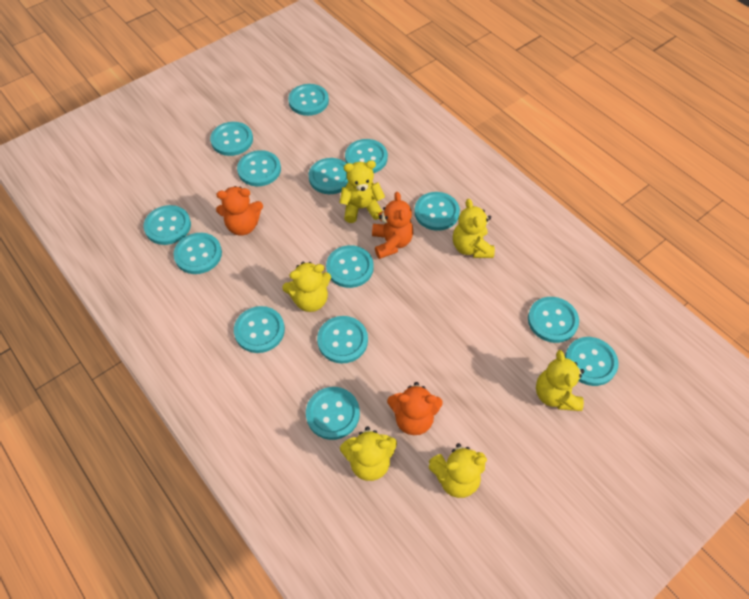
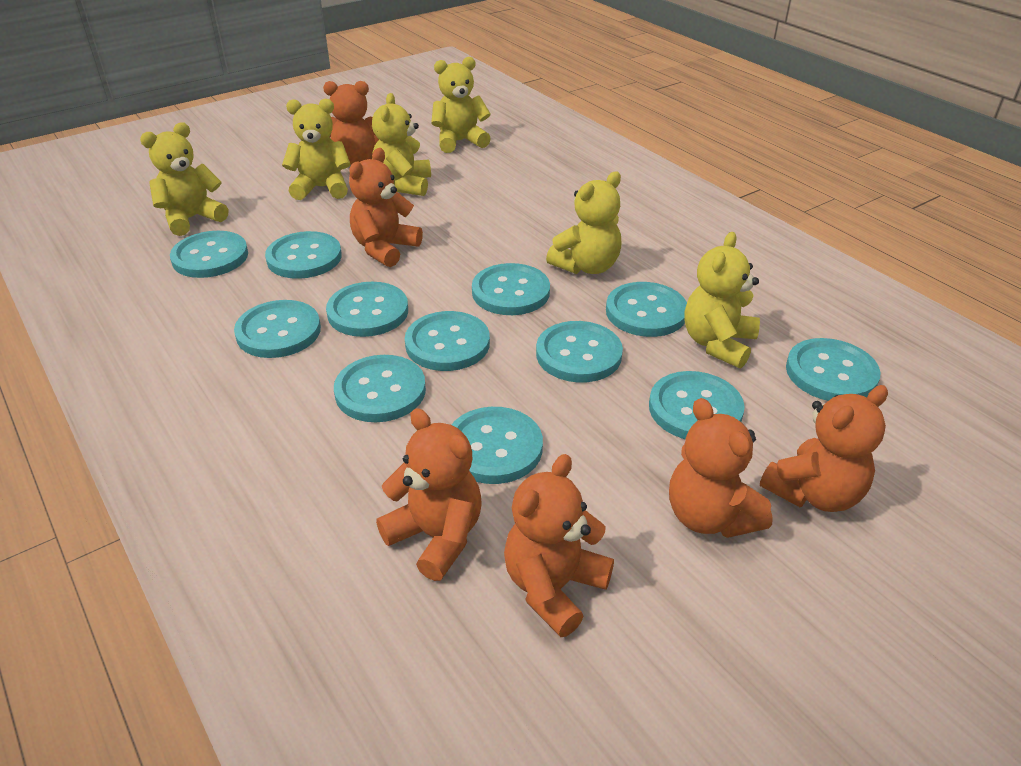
orange teddy bear: [216,186,263,235] [372,192,413,259] [387,382,443,435] = 3 -> [323,81,379,164] [349,148,423,267] [376,408,482,581] [504,454,614,637] [669,398,773,538] [760,385,888,512] = 6
turquoise button: [144,205,191,245] [173,233,222,274] [210,122,253,156] [234,306,285,353] [237,150,281,186] [288,84,329,116] [306,387,360,440] [309,158,348,194] [317,316,368,364] [326,245,374,288] [345,139,388,173] [414,192,460,231] [528,297,579,343] [565,337,618,386] = 14 -> [170,231,248,278] [234,300,321,358] [265,231,342,279] [326,282,408,337] [334,355,426,422] [405,311,490,371] [451,407,543,484] [472,263,550,315] [536,321,623,383] [606,282,687,337] [649,371,745,439] [786,338,881,401] = 12

